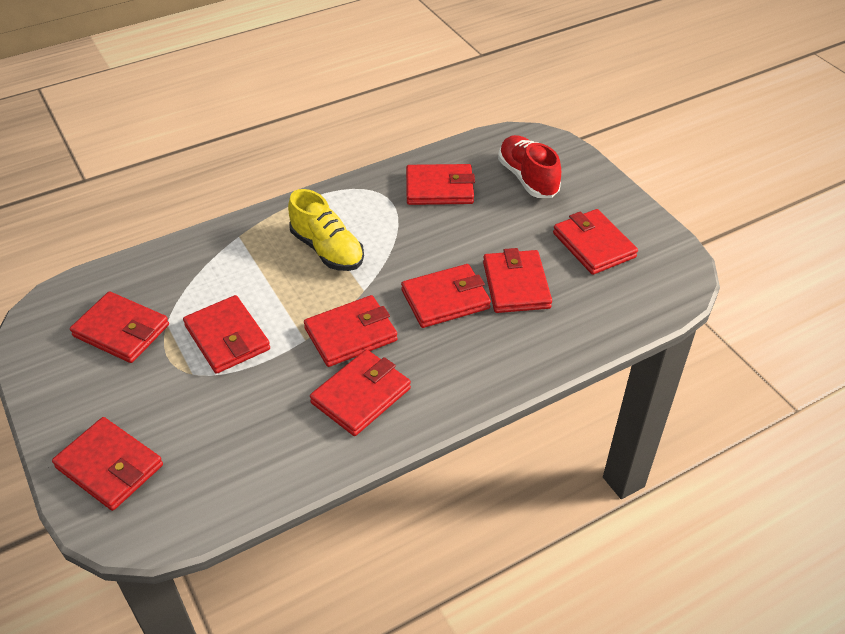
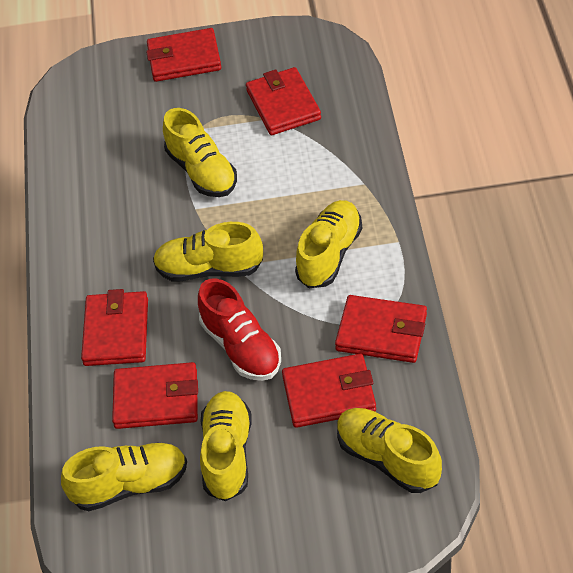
red wallet: [52,417,163,511] [70,291,169,363] [183,295,270,374] [304,295,398,367] [310,350,411,436] [401,264,491,328] [406,164,475,205] [483,248,552,313] [553,209,638,275] = 9 -> [81,289,148,366] [112,362,198,429] [146,28,221,82] [246,67,321,135] [282,354,376,428] [335,295,427,363] = 6
yellow shoe: [288,189,364,271] = 1 -> [61,443,187,511] [153,222,263,281] [163,108,237,197] [200,391,252,501] [295,200,362,288] [337,408,442,493] = 6

